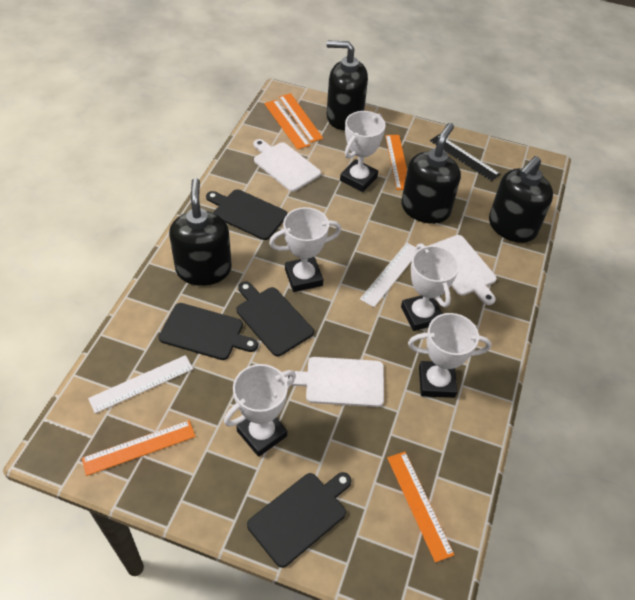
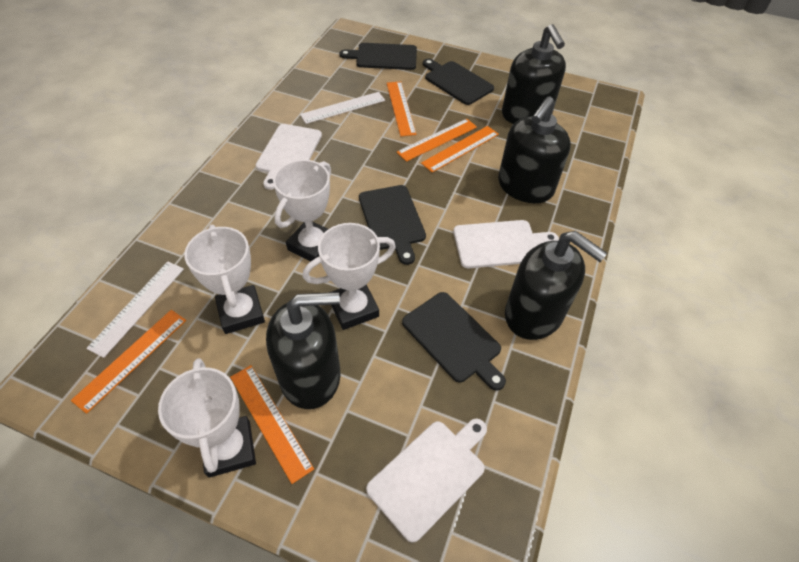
black ruler: [430,134,500,181] = 1 -> none = 0
white trophy: [224,364,296,457] [269,207,341,292] [340,111,386,192] [401,243,459,331] [408,313,491,398] = 5 -> [158,358,256,478] [184,225,265,334] [273,160,331,261] [303,223,396,330] = 4

